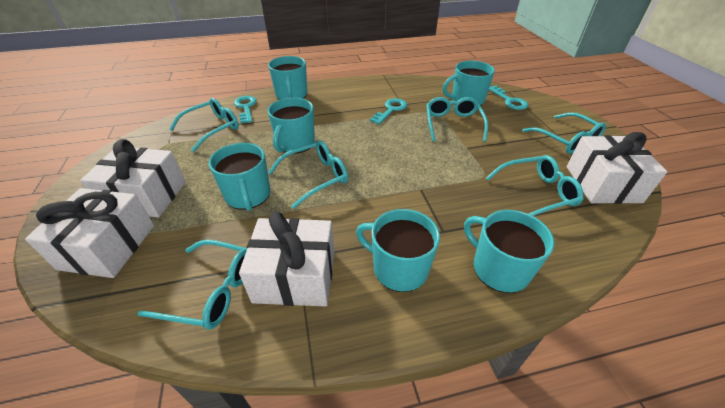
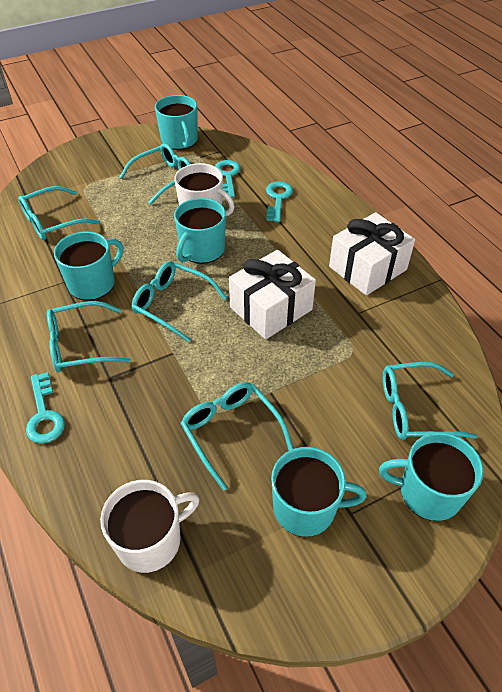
turquoise mug: [209,143,270,211] [268,56,307,100] [268,98,315,153] [356,209,440,292] [443,61,495,106] [464,210,554,293] = 6 -> [54,232,123,301] [155,95,198,150] [174,198,226,264] [271,447,367,537] [379,432,484,521] = 5
white gift: [25,188,154,278] [80,139,186,217] [239,211,334,306] [567,132,667,204] = 4 -> [229,250,316,339] [329,212,415,296] = 2
white mug: none = 0 -> [100,480,199,573] [174,163,235,216] = 2

